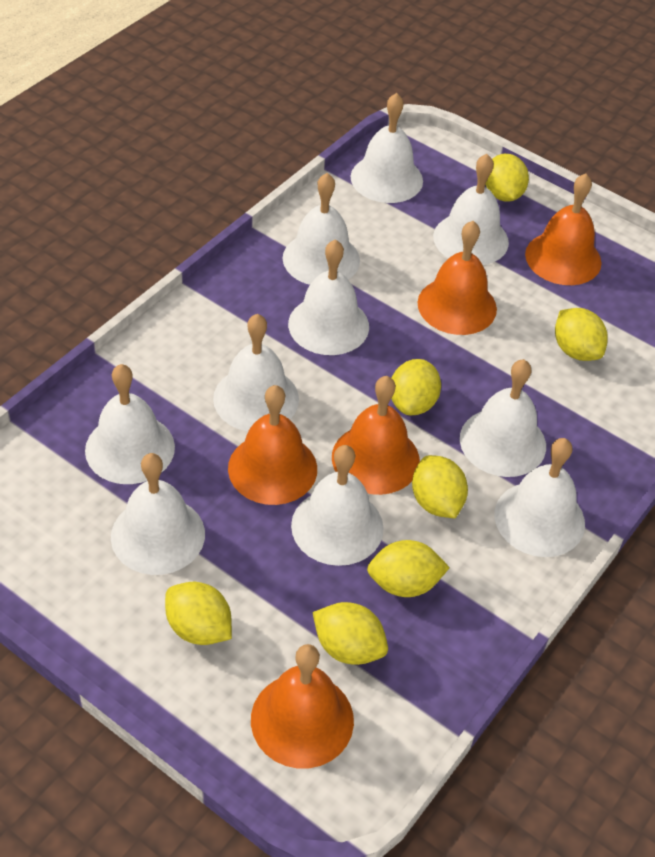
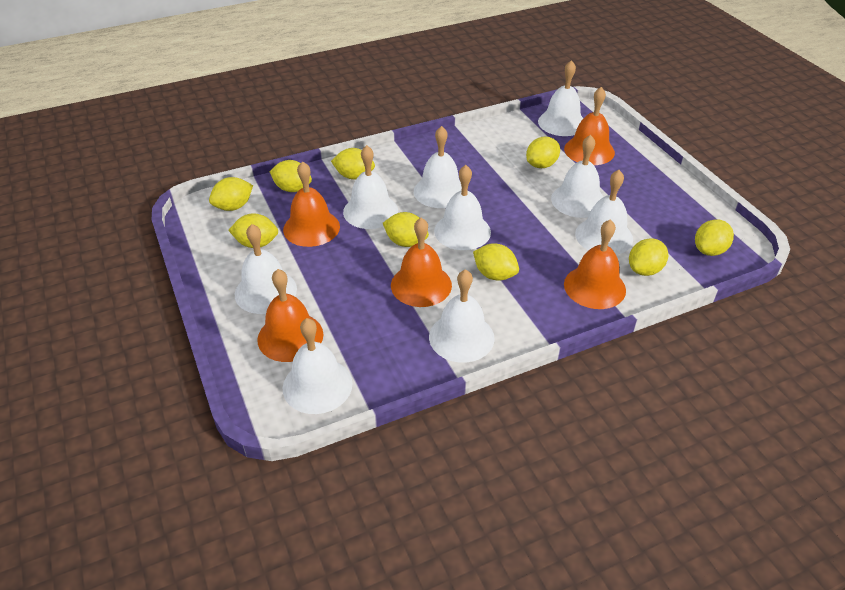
white bell: [85,364,175,484] [111,453,205,575] [213,314,299,431] [283,173,360,285] [288,239,369,355] [291,445,384,566] [350,93,423,203] [433,154,509,265] [460,359,546,477] [495,438,585,557] = 10 -> [235,224,297,314] [283,318,353,414] [343,145,398,229] [414,126,462,208] [429,269,495,363] [434,165,491,250] [538,60,583,136] [551,135,603,218] [575,170,633,255] = 9
yellow lemon: [165,582,232,645] [312,602,388,665] [367,540,450,597] [391,359,441,415] [412,455,468,518] [485,154,529,202] [555,308,608,361] = 7 -> [209,177,253,211] [228,213,278,248] [269,160,312,192] [331,148,375,180] [383,212,429,247] [473,243,519,281] [526,137,560,168] [629,238,668,276] [695,219,734,256] = 9

